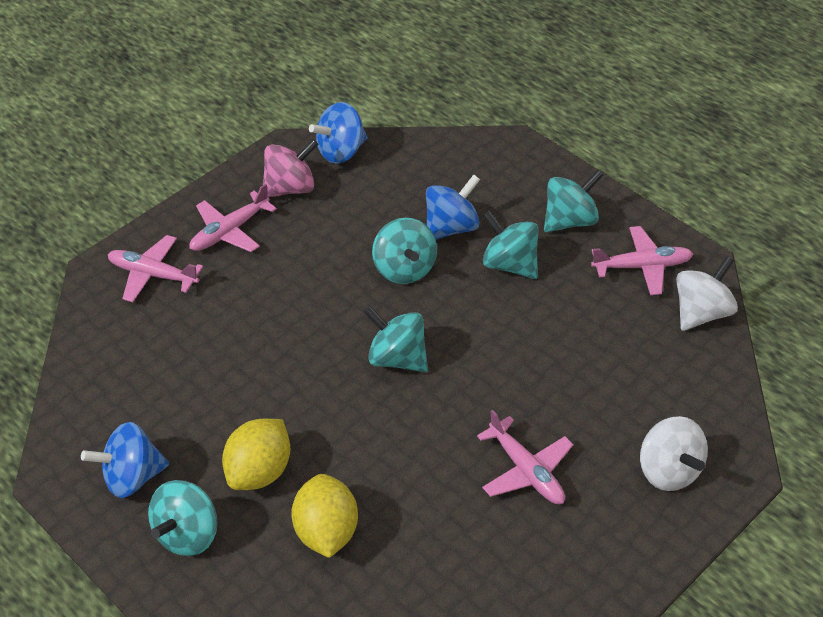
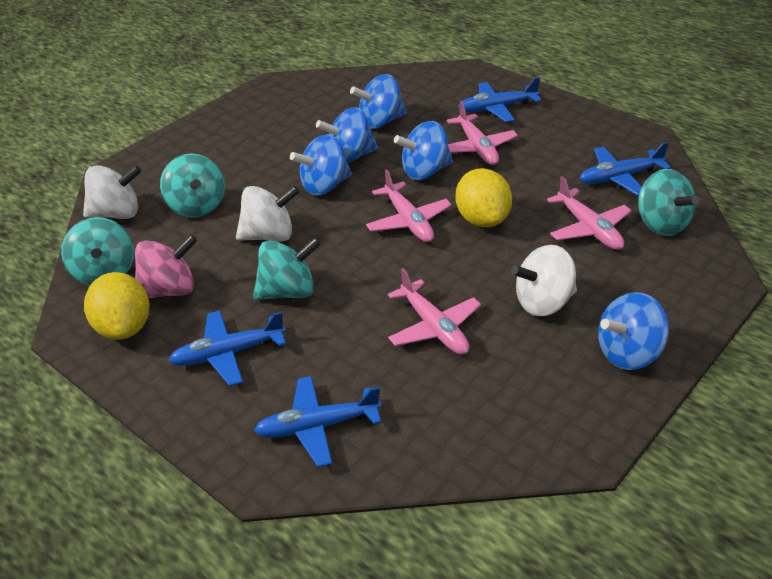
blue plane: none = 0 -> [169,311,286,386] [254,376,381,467] [458,77,542,122] [580,142,671,196] = 4
blue spinning top: [81,422,169,498] [309,102,368,164] [426,175,480,240] = 3 -> [290,134,352,195] [316,107,378,163] [350,74,407,129] [394,121,453,180] [598,292,669,370] = 5
turquoise spinning top: [148,480,218,556] [363,305,428,372] [372,218,437,284] [483,211,538,279] [544,169,603,232] = 5 -> [61,217,134,286] [160,154,225,218] [253,237,321,300] [638,169,699,236] = 4
white spinning top: [640,416,708,491] [676,256,738,331] = 2 -> [83,165,142,219] [236,186,300,242] [511,245,577,316] = 3

